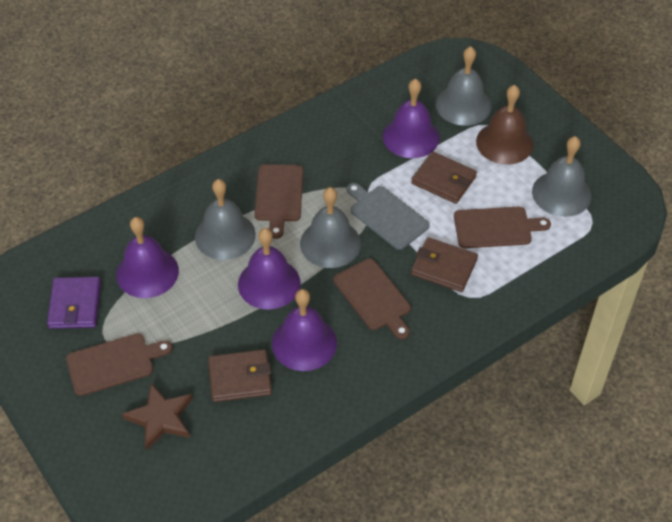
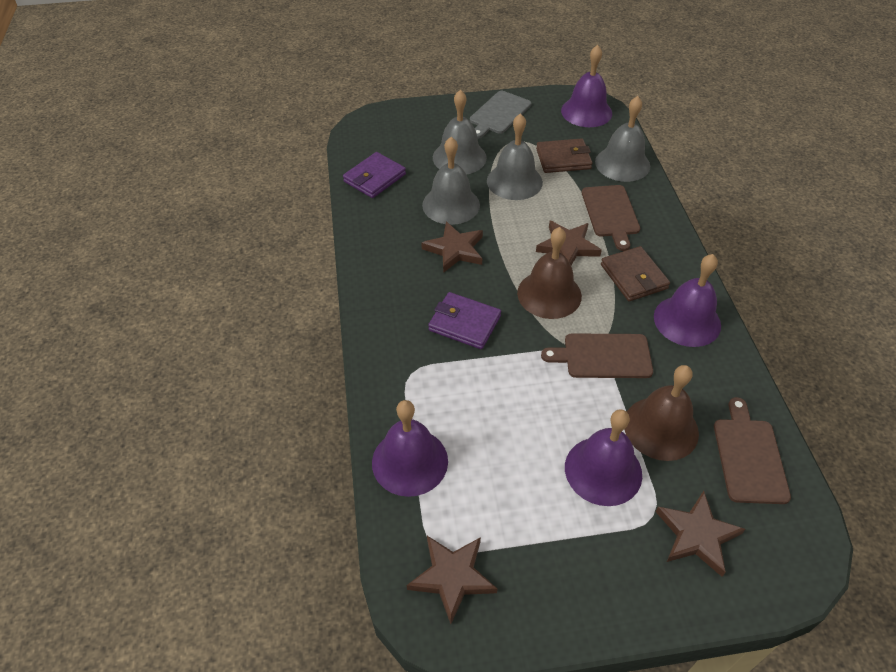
brown bell: [476,85,533,165] = 1 -> [517,227,582,319] [624,365,699,461] = 2
brown cutting board: [66,333,172,396] [254,164,303,239] [333,259,411,339] [454,207,551,248] = 4 -> [541,334,653,378] [582,185,640,251] [714,397,791,504] = 3
brown star: [122,383,193,451] = 1 -> [407,536,498,624] [421,221,483,273] [536,221,602,265] [656,491,745,577] = 4
brown wallet: [208,349,272,402] [411,152,477,204] [411,237,478,292] = 3 -> [536,139,592,173] [601,246,670,301] = 2
purple wallet: [47,277,101,329] = 1 -> [343,152,406,198] [428,292,501,349] = 2

